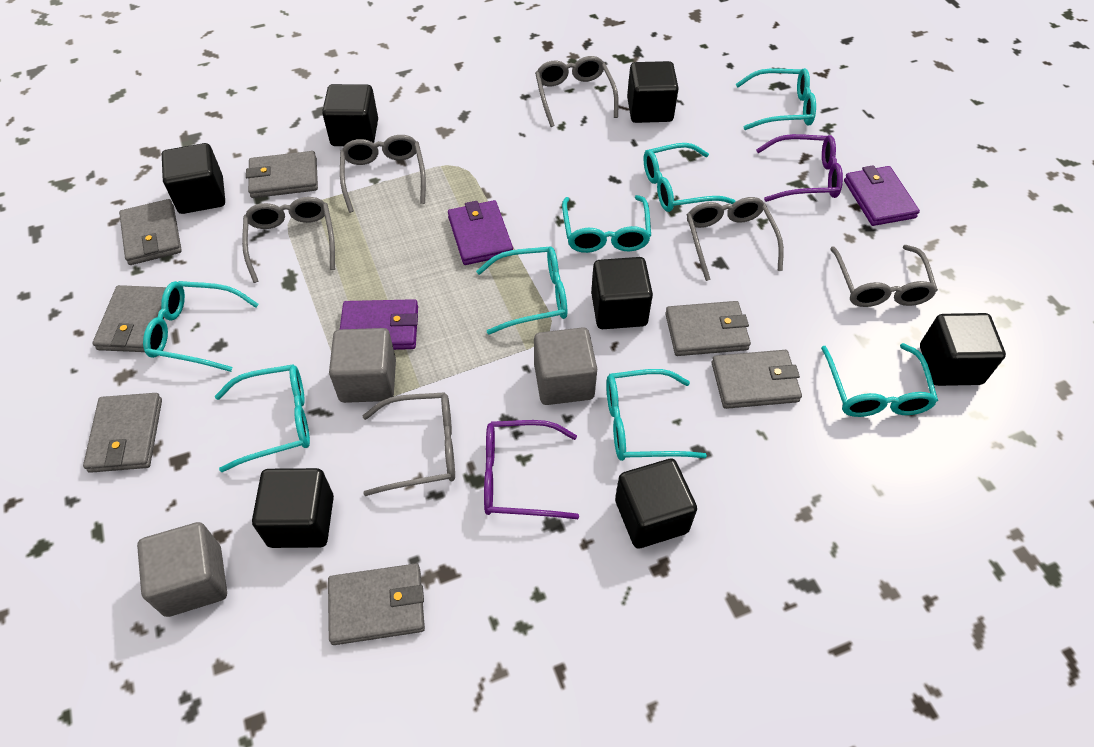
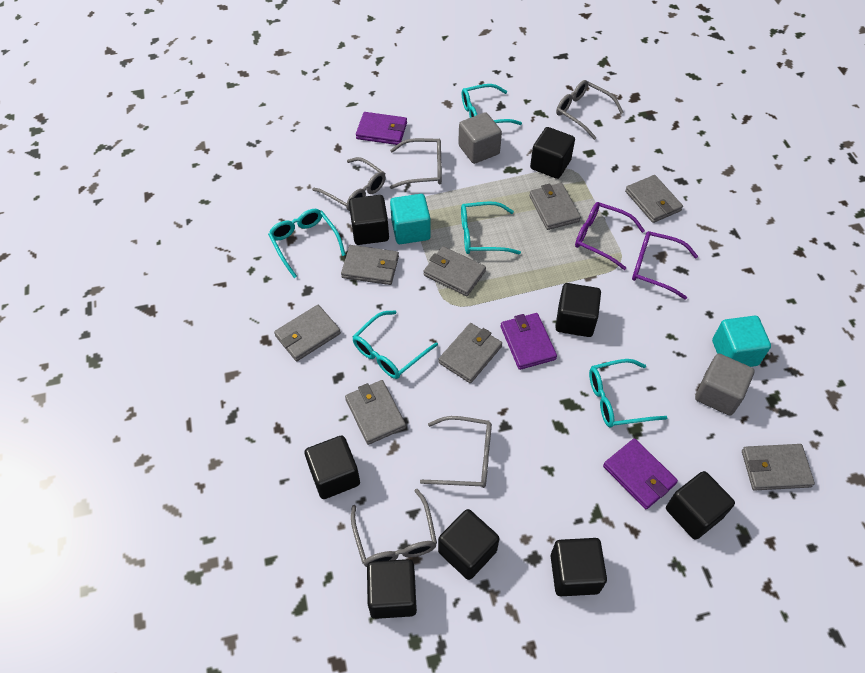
black cube: [162,143,225,214] [252,468,334,548] [322,84,378,146] [591,257,653,329] [615,459,697,549] [627,61,679,123] [920,313,1006,386] = 7 -> [305,435,360,499] [349,195,389,245] [367,559,417,619] [438,509,500,580] [530,127,575,179] [551,538,607,596] [555,283,601,337] [666,471,735,540] = 8
grey cube: [137,522,227,617] [329,328,396,403] [534,327,597,405] = 3 -> [458,112,502,164] [695,354,755,416] = 2
grey glasses: [242,197,335,283] [340,135,426,213] [362,392,455,496] [535,56,619,127] [687,197,784,281] [830,245,938,307] = 6 -> [312,157,386,211] [351,489,437,567] [390,138,442,189] [420,416,492,488] [556,80,624,140] = 5
grey wallet: [83,393,162,473] [92,285,166,352] [119,199,182,265] [246,151,318,198] [328,564,425,645] [665,301,751,356] [712,350,802,409] = 7 -> [274,305,341,361] [341,245,399,285] [345,380,406,445] [423,246,486,296] [438,323,502,383] [529,183,581,230] [625,175,683,223] [742,444,815,491] = 8
turquoise cube: none = 0 -> [390,194,431,244] [712,316,771,367] = 2
turquoise glasses: [143,281,259,372] [215,364,310,472] [476,247,567,335] [562,195,651,253] [606,369,707,461] [643,143,735,212] [736,68,816,130] [821,343,938,417] = 8 -> [268,209,346,278] [353,310,438,379] [461,202,521,254] [462,84,522,125] [589,359,668,428] = 5

